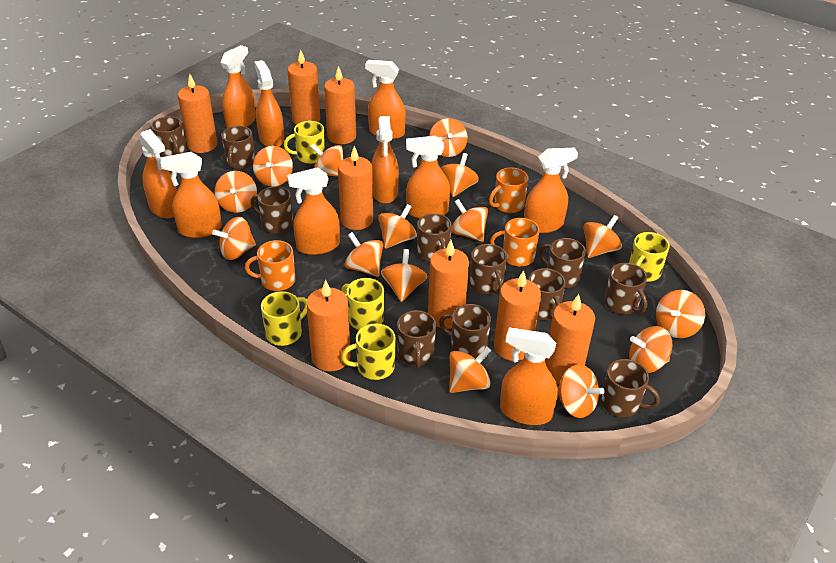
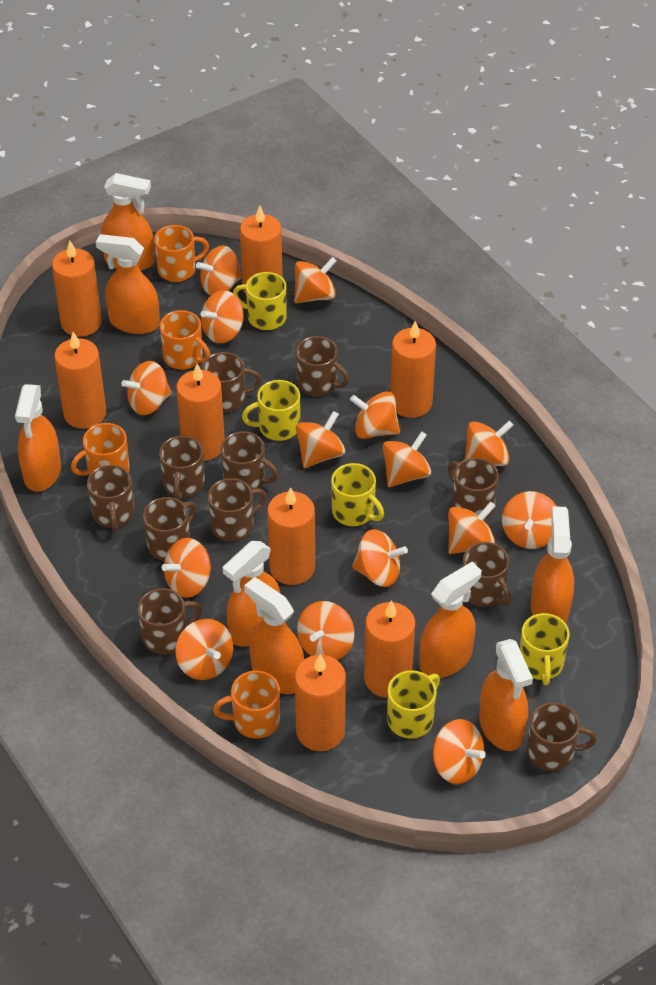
orange mug: [245,240,295,291] [489,167,528,213] [490,218,540,267] = 3 -> [71,423,130,476] [154,225,209,282] [160,310,211,369] [213,670,280,739] = 4
orange spray bottle: [139,129,177,219] [161,152,222,238] [220,45,256,128] [254,60,284,147] [287,167,340,255] [365,60,406,139] [371,116,399,204] [406,136,450,219] [500,327,558,425] [524,148,578,233] = 10 -> [15,384,61,492] [96,234,160,334] [101,173,155,271] [223,541,280,647] [244,577,304,694] [420,562,481,678] [479,639,533,751] [531,506,574,623] = 8

